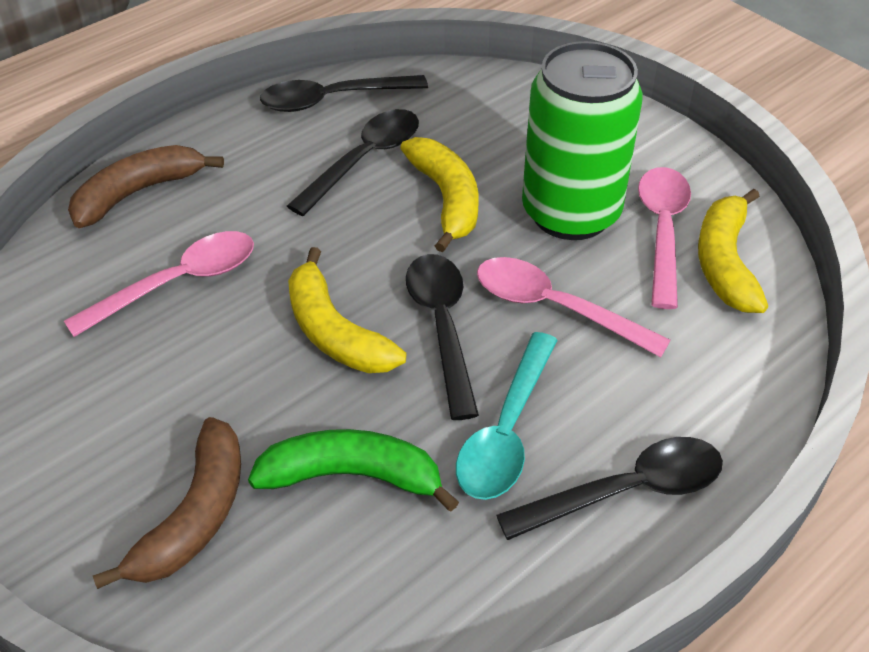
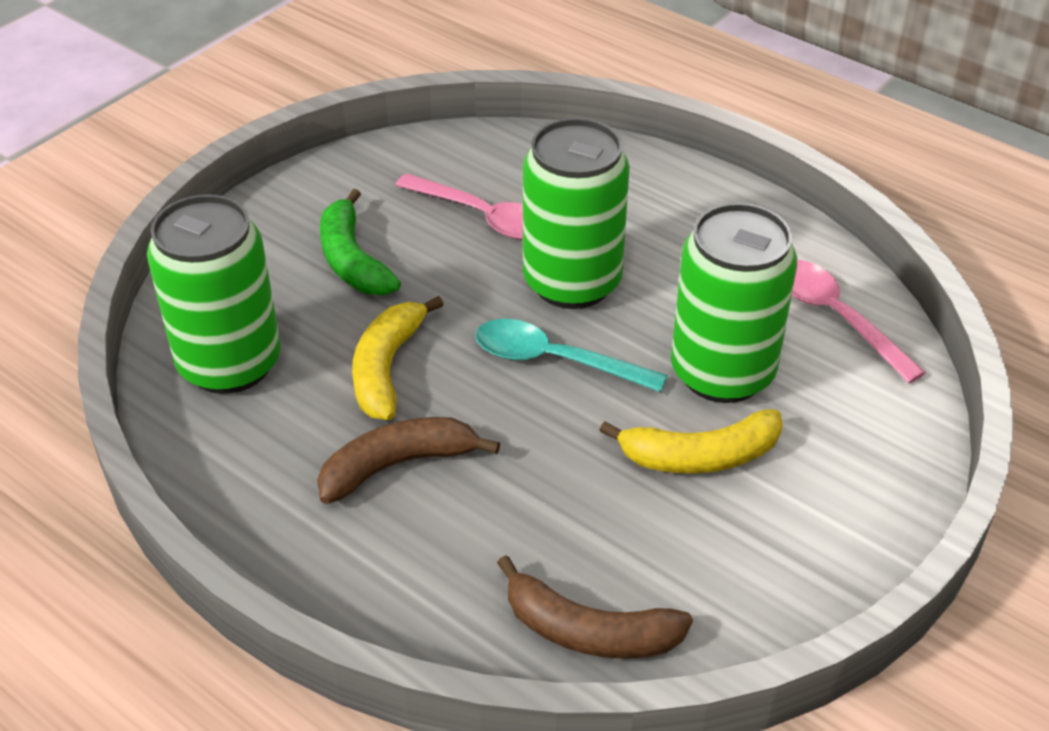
black spoon: [260,75,428,112] [287,109,419,216] [406,254,479,420] [496,437,723,540] = 4 -> none = 0
green can: [522,41,643,240] = 1 -> [147,194,281,394] [523,118,630,309] [671,203,797,403] = 3
pink spoon: [64,231,254,337] [477,257,671,357] [638,167,691,309] = 3 -> [396,173,523,240] [792,260,926,383] = 2
yellow banana: [288,247,406,373] [400,137,479,252] [698,189,768,313] = 3 -> [352,296,444,420] [599,409,783,474] = 2

